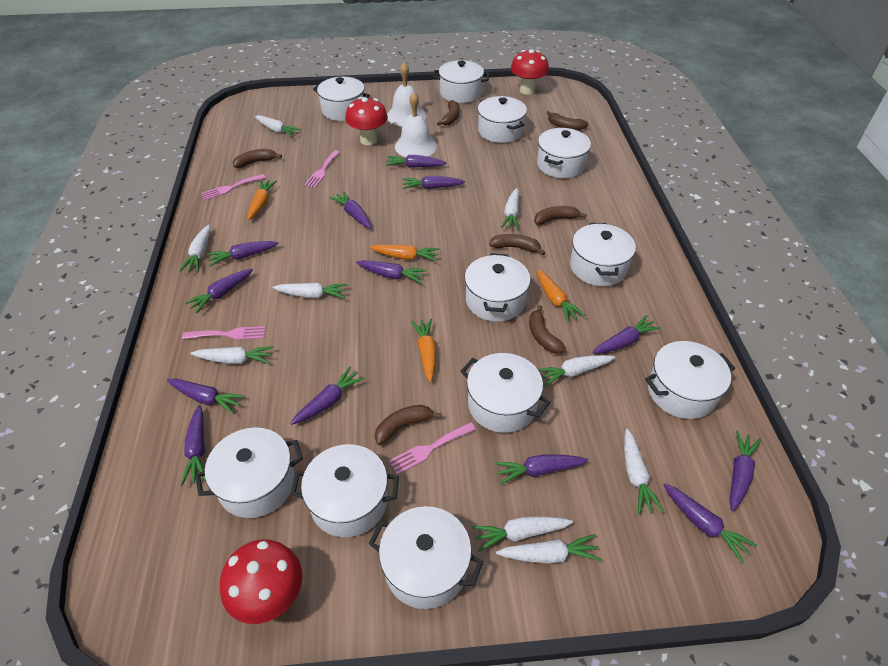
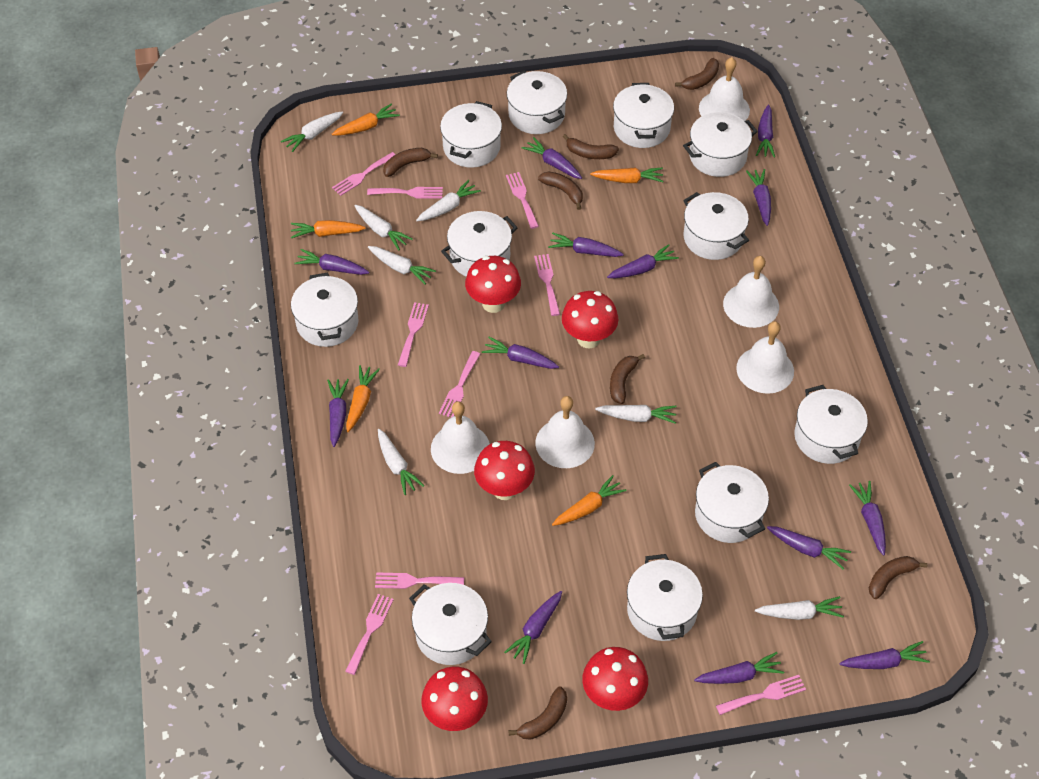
orange carrot: [247,179,277,220] [369,245,440,262] [411,318,436,382] [537,270,585,322] = 4 -> [291,220,366,238] [332,104,400,136] [346,365,380,432] [552,475,626,526] [590,167,663,183] = 5
pink fork: [182,326,266,340] [201,174,266,200] [305,150,340,188] [389,422,476,475] = 4 -> [332,152,396,196] [345,594,394,675] [367,187,443,198] [375,572,464,589] [398,302,429,367] [439,351,480,417] [506,172,539,229] [534,254,560,316] [716,675,806,715] = 9
red mushroom: [220,539,302,624] [345,97,388,145] [511,49,549,95] = 3 -> [421,666,488,731] [465,256,521,313] [474,441,535,500] [562,291,618,349] [582,647,648,711] = 5
white bell: [387,62,427,126] [395,92,437,157] = 2 -> [431,401,490,474] [535,396,595,468] [699,57,750,121] [723,256,779,328] [736,321,794,394] = 5
white carrot: [179,225,211,272] [190,346,274,364] [255,115,301,137] [272,283,348,299] [472,517,573,552] [496,534,601,564] [501,188,519,230] [538,355,615,387] [624,429,664,514] = 9 -> [281,111,343,152] [355,205,413,250] [368,246,436,285] [378,429,424,495] [416,180,481,221] [595,405,677,424] [755,596,844,620] = 7

